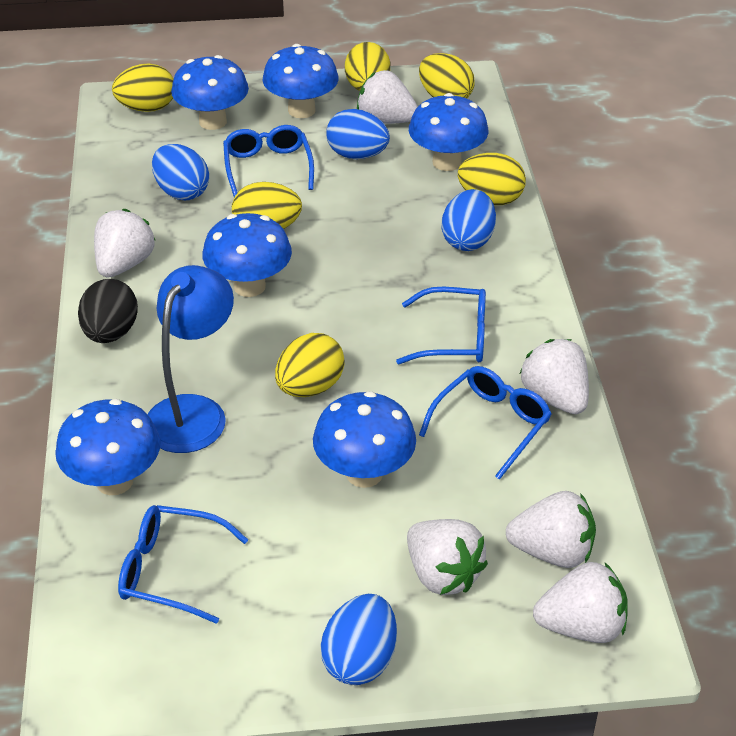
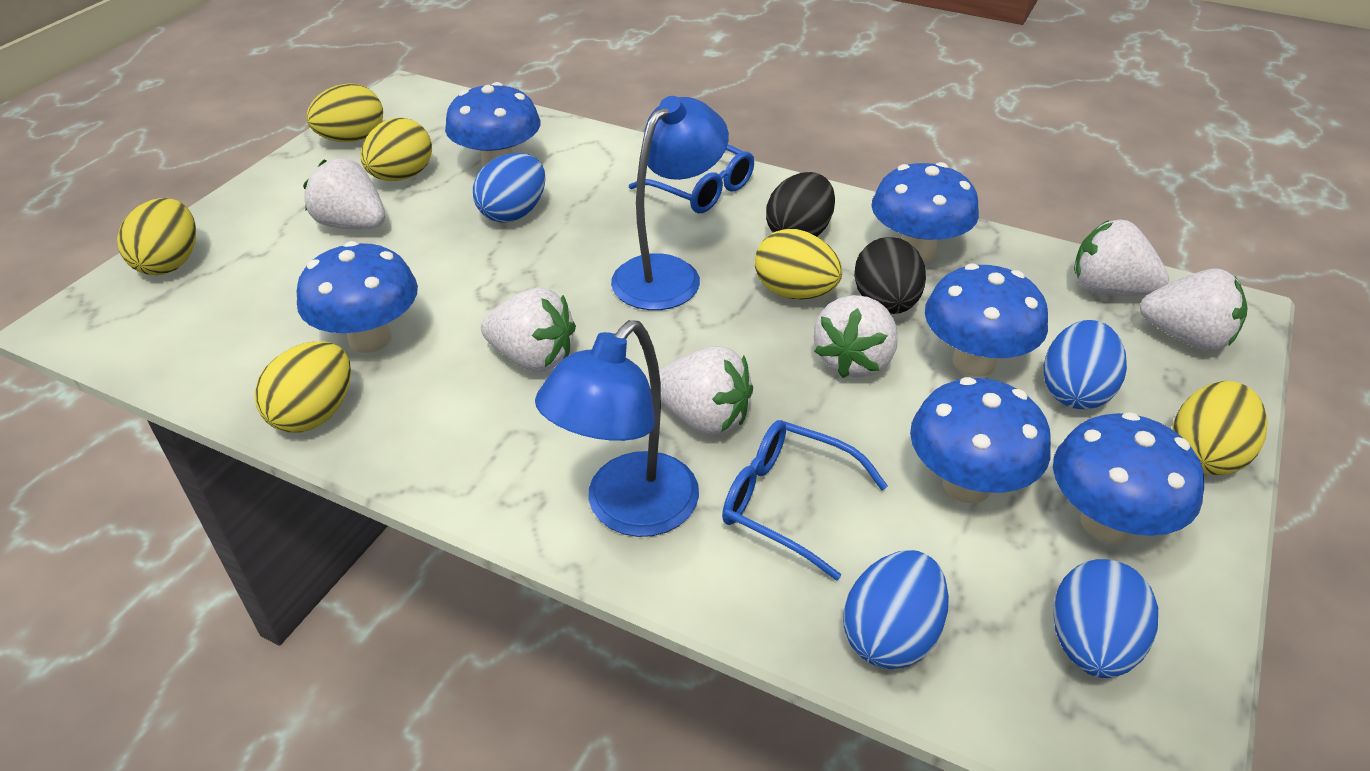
black egg: [78,279,138,343] = 1 -> [766,172,835,237] [854,237,926,314] = 2
blue glasses: [118,505,248,624] [223,125,314,197] [396,287,486,364] [419,366,551,480] = 4 -> [629,144,754,213] [722,420,888,580] = 2
blue lamp: [148,265,234,453] = 1 -> [535,320,699,537] [611,96,729,310] = 2

